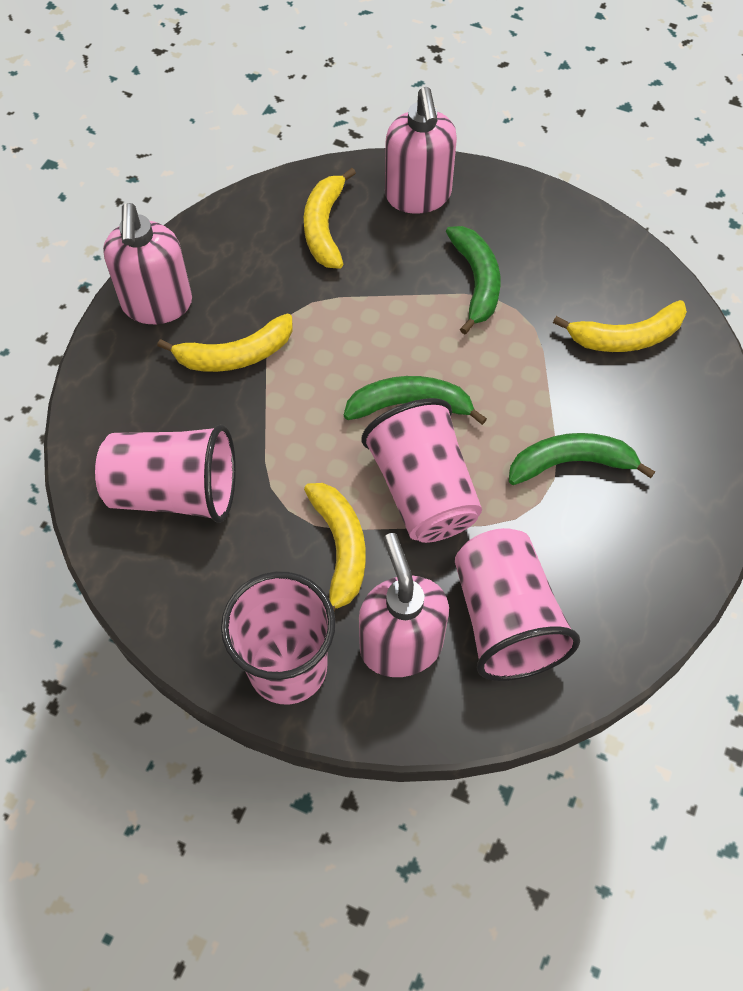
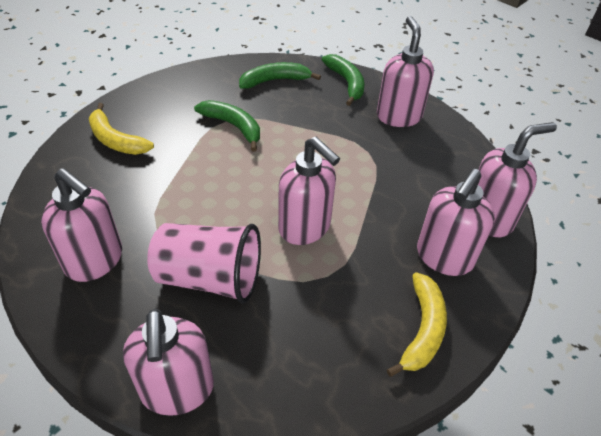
pink cup: [95,424,236,523] [221,571,336,705] [361,398,482,543] [455,528,580,681] = 4 -> [147,223,261,304] = 1
pink soap dispenser: [103,203,192,324] [359,533,449,677] [385,87,457,214] = 3 -> [41,168,122,282] [123,309,214,416] [278,137,340,245] [377,16,434,127] [417,169,495,276] [478,122,557,237] = 6
yellow banana: [157,314,293,372] [304,168,356,269] [304,483,365,611] [553,300,687,352] = 4 -> [89,103,154,155] [387,272,447,377] = 2

